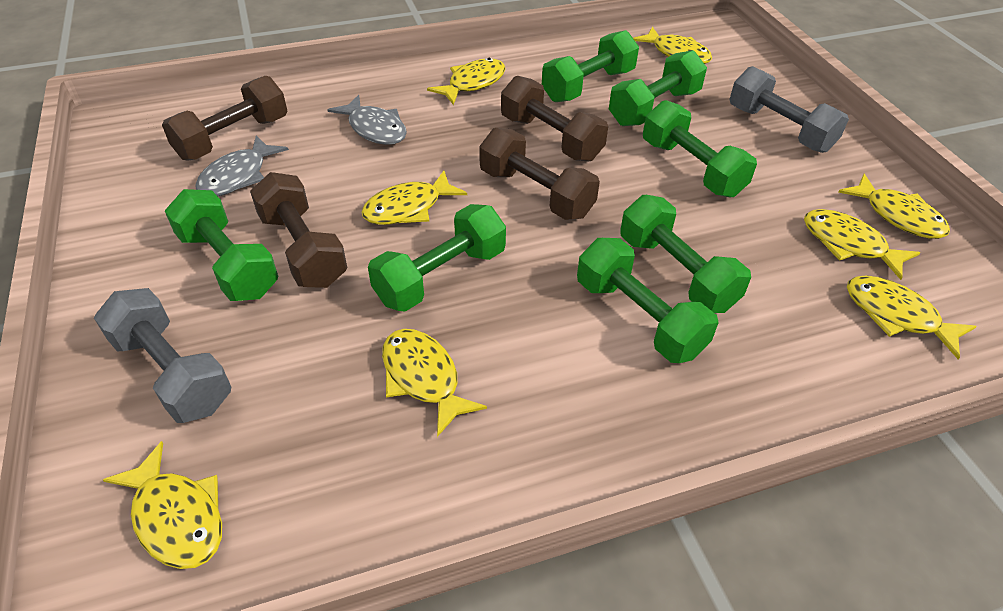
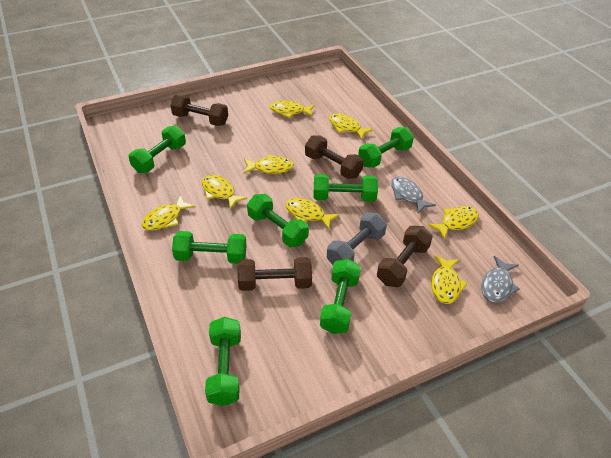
grey dumbbell: [94,288,231,423] [729,66,849,153] = 2 -> [327,212,387,265] = 1

